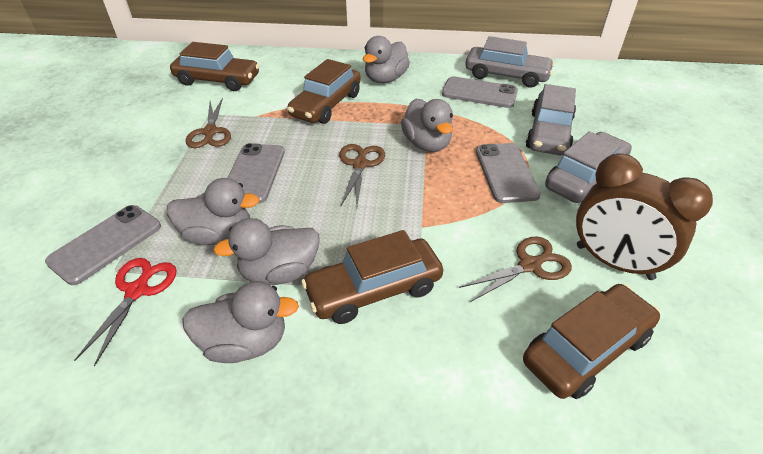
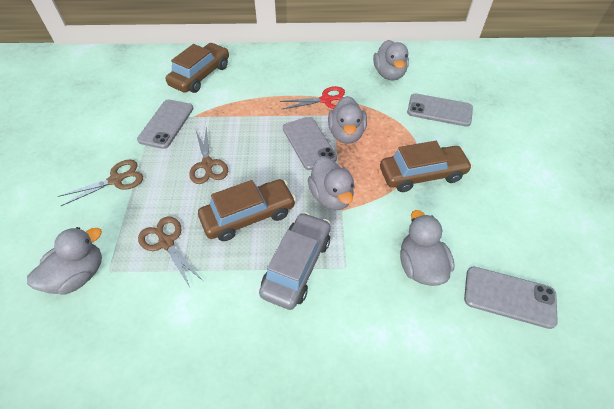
brown car: [170,42,260,91] [287,59,361,124] [301,230,443,324] [523,284,660,399] = 4 -> [166,43,229,93] [198,179,296,241] [380,141,472,192] = 3
brown clock: [576,153,713,280] = 1 -> none = 0
grey car: [465,36,555,88] [526,84,576,155] [545,132,632,203] = 3 -> [259,212,331,310] = 1

